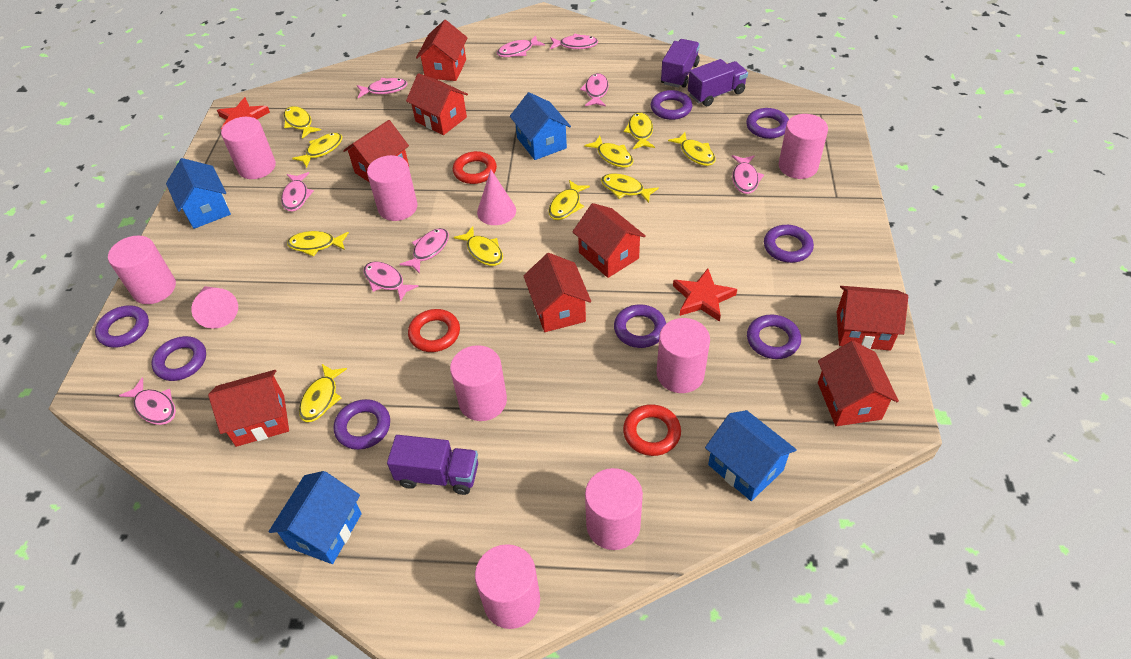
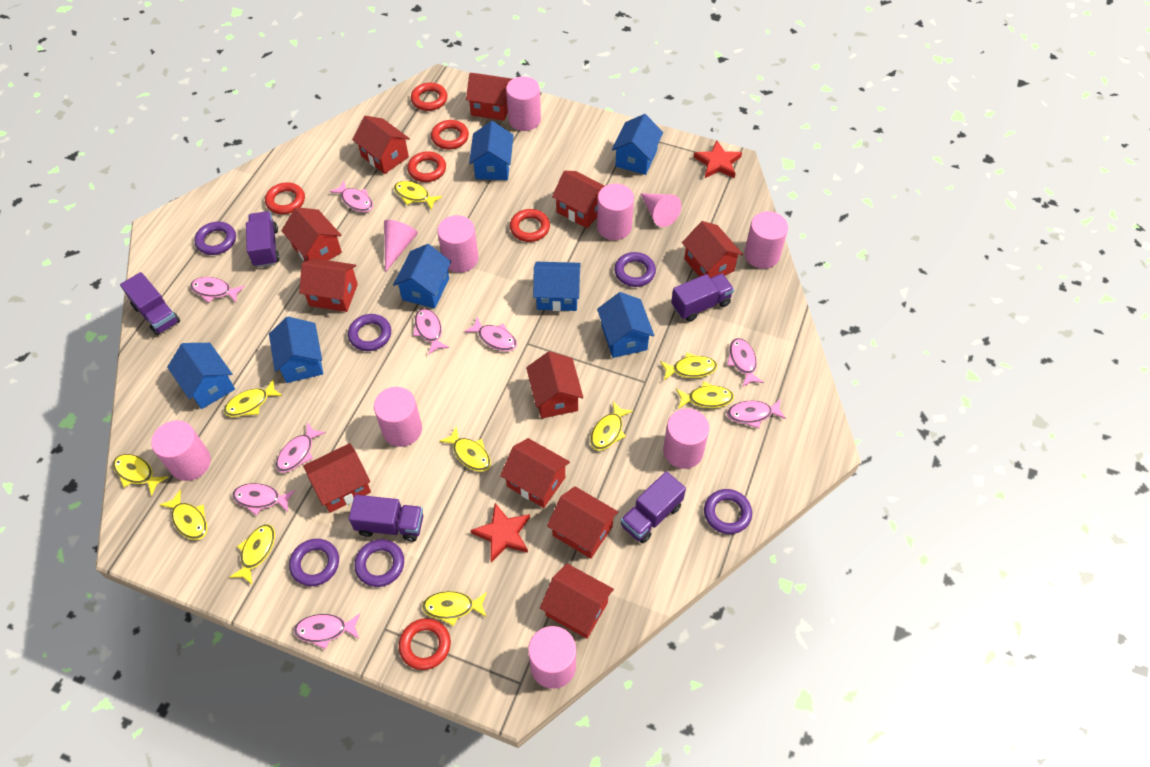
blue house: [166,158,231,229] [269,471,362,564] [510,92,571,160] [705,410,797,501] = 4 -> [167,343,235,409] [269,317,323,383] [393,244,451,308] [469,121,514,180] [533,262,581,311] [597,292,654,358] [612,114,663,175] = 7
purple ring: [95,305,149,348] [151,336,206,381] [334,399,390,450] [614,304,666,348] [651,90,692,120] [746,108,789,139] [747,314,801,359] [764,225,814,263] = 8 -> [194,221,236,255] [289,539,339,586] [348,314,391,351] [354,539,404,587] [614,252,656,287] [704,489,752,534] = 6
purple truck: [387,435,478,495] [661,39,700,88] [688,59,748,106] = 3 -> [120,272,180,336] [246,211,280,267] [349,495,423,542] [621,471,686,543] [671,273,734,322] = 5
red house: [208,370,289,447] [343,120,409,183] [406,73,468,135] [416,20,468,81] [523,253,591,332] [572,203,646,278] [818,341,899,426] [837,286,908,351] = 8 -> [281,207,342,262] [299,258,358,312] [303,443,371,513] [352,116,410,174] [466,73,512,121] [500,438,570,508] [526,351,584,418] [540,564,614,639] [547,486,619,559] [552,171,604,228] [682,221,743,278] = 11
red ring: [408,309,460,352] [453,151,497,184] [623,404,681,456] = 3 -> [265,182,305,214] [399,618,451,670] [407,151,446,182] [411,83,448,111] [431,120,469,150] [510,209,550,242] = 6

